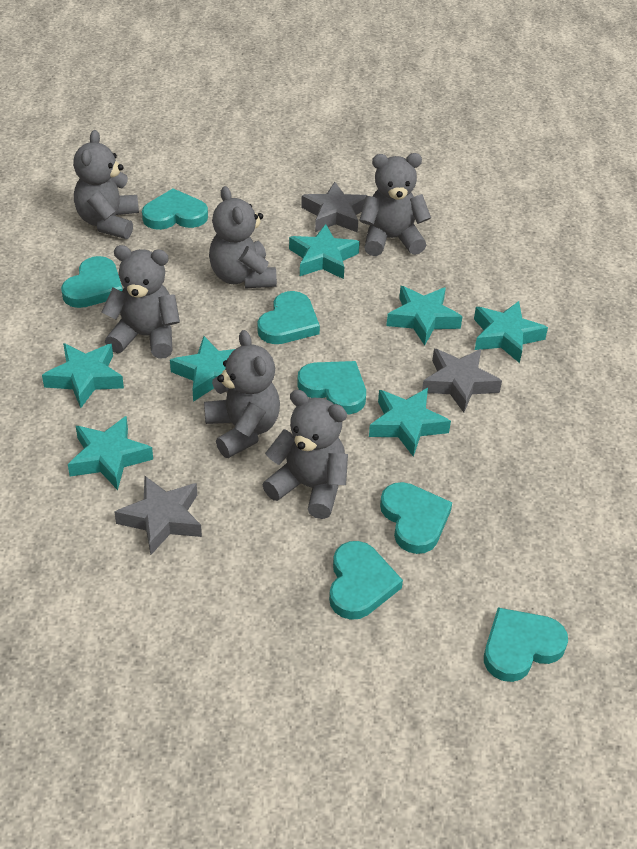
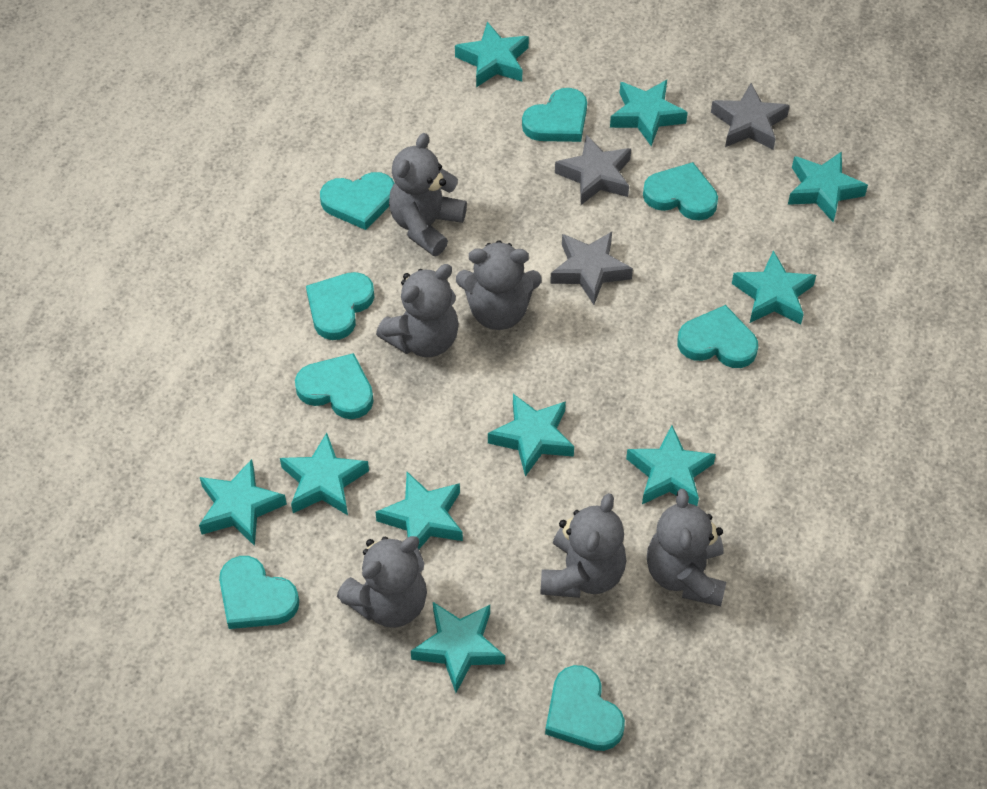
turquoise heart: [61,256,123,308] [142,189,208,230] [257,291,320,344] [297,361,366,414] [329,541,403,620] [380,482,452,554] [484,607,568,682] = 7 -> [219,556,299,629] [295,353,374,419] [306,272,374,340] [320,172,394,230] [522,88,587,142] [545,665,625,751] [643,162,718,221] [677,305,758,368] = 8
turquoise star: [42,343,124,408] [68,416,153,490] [170,336,235,402] [289,224,360,279] [369,388,451,457] [386,286,463,346] [474,301,548,363] = 7 -> [199,459,287,546] [280,433,369,515] [375,472,463,549] [411,602,505,693] [455,22,529,87] [488,394,574,477] [610,80,688,146] [626,425,716,506] [732,250,816,324] [788,152,868,222] = 10

